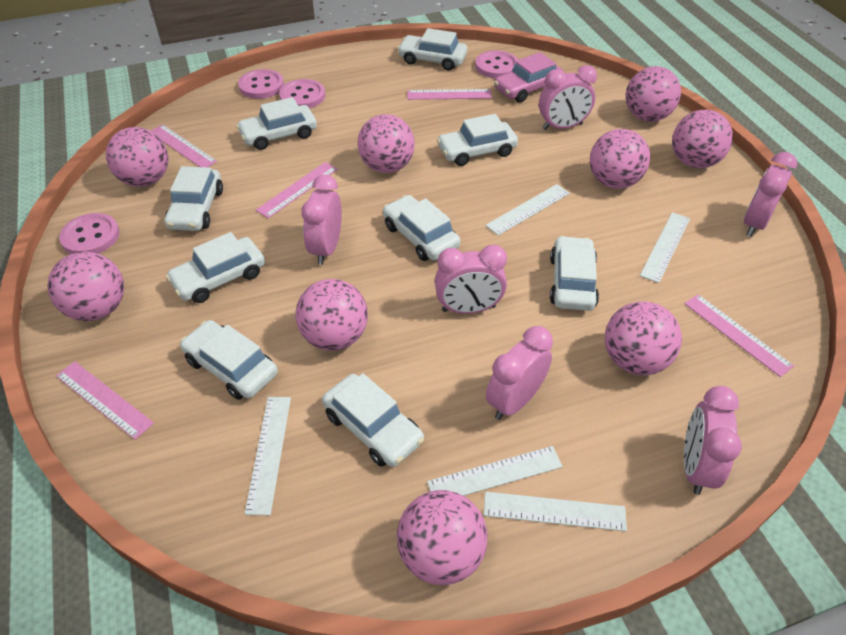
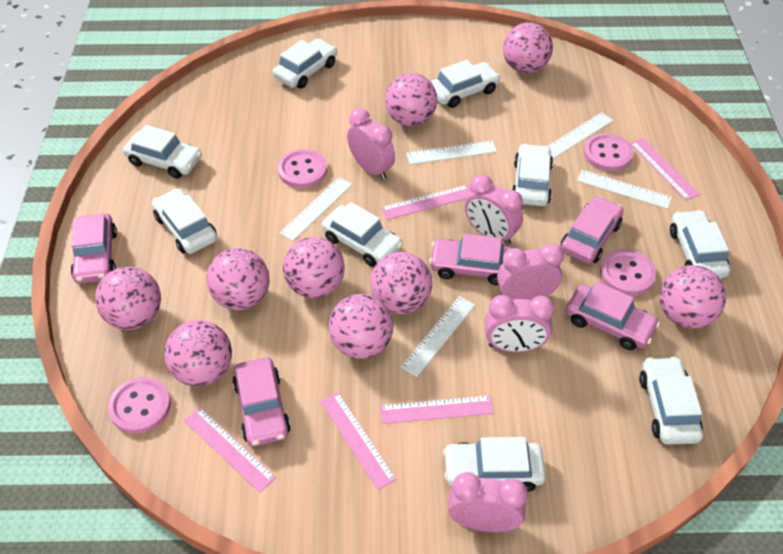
pink car: [494,52,564,103] = 1 -> [71,214,117,284] [232,357,291,447] [429,234,512,285] [561,196,624,264] [566,282,660,350] = 5
pink clock: [301,174,342,265] [435,245,507,314] [486,326,553,420] [539,65,597,130] [684,386,742,495] [744,152,797,236] = 6 -> [347,108,395,180] [448,472,528,532] [465,175,523,245] [485,295,555,352] [497,243,564,300] = 5

